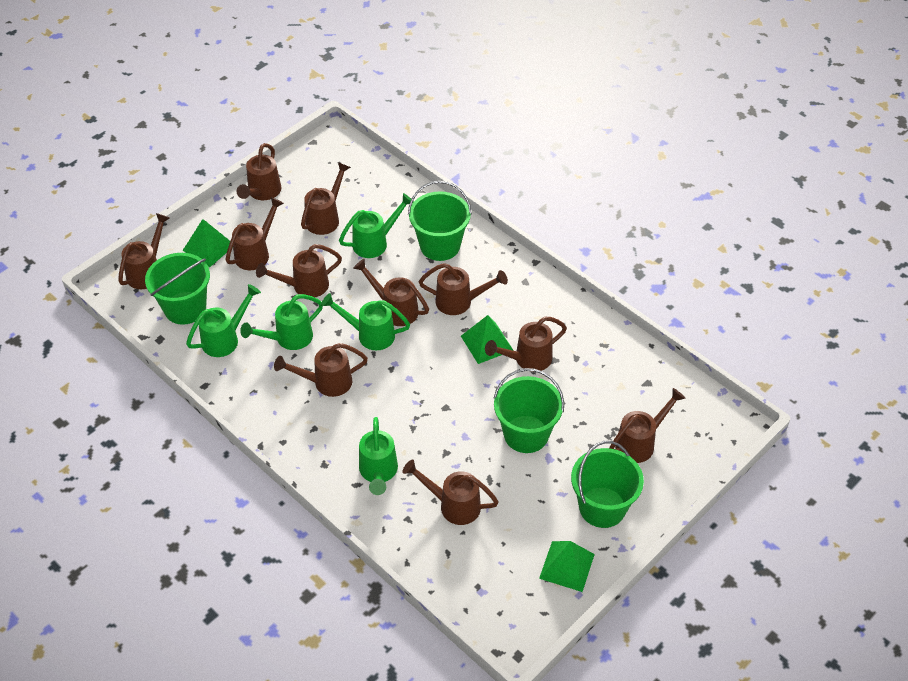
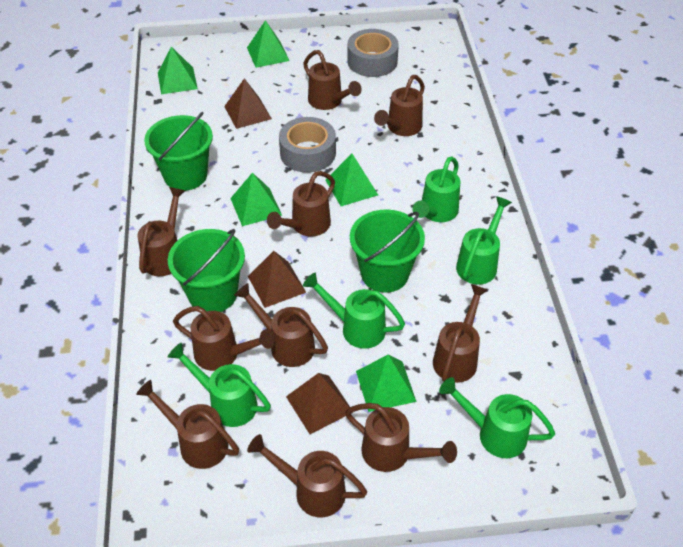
brown pyramid: none = 0 -> [224,78,272,129] [248,251,306,308] [286,373,350,434] = 3
brown watering can: [118,213,170,289] [225,197,284,270] [237,143,281,200] [256,244,342,297] [274,343,368,397] [301,162,351,235] [353,259,429,326] [402,459,499,525] [419,263,508,315] [485,317,567,372] [609,388,686,463] = 11 -> [136,380,239,469] [137,187,185,276] [173,306,275,371] [234,283,328,367] [247,434,367,517] [267,171,335,237] [303,50,362,110] [345,403,457,472] [374,75,425,136] [433,284,488,383] = 10
green bucket: [145,253,210,325] [408,181,472,261] [493,368,564,453] [571,441,644,528] = 4 -> [144,112,213,191] [168,229,245,312] [350,209,425,293] = 3
green pyramid: [182,219,230,267] [461,315,514,364] [539,541,595,592] = 3 -> [158,47,198,94] [230,173,282,226] [247,20,289,68] [325,154,378,206] [356,355,417,412] = 5
grey tape: none = 0 -> [279,117,336,173] [347,29,399,77] = 2

